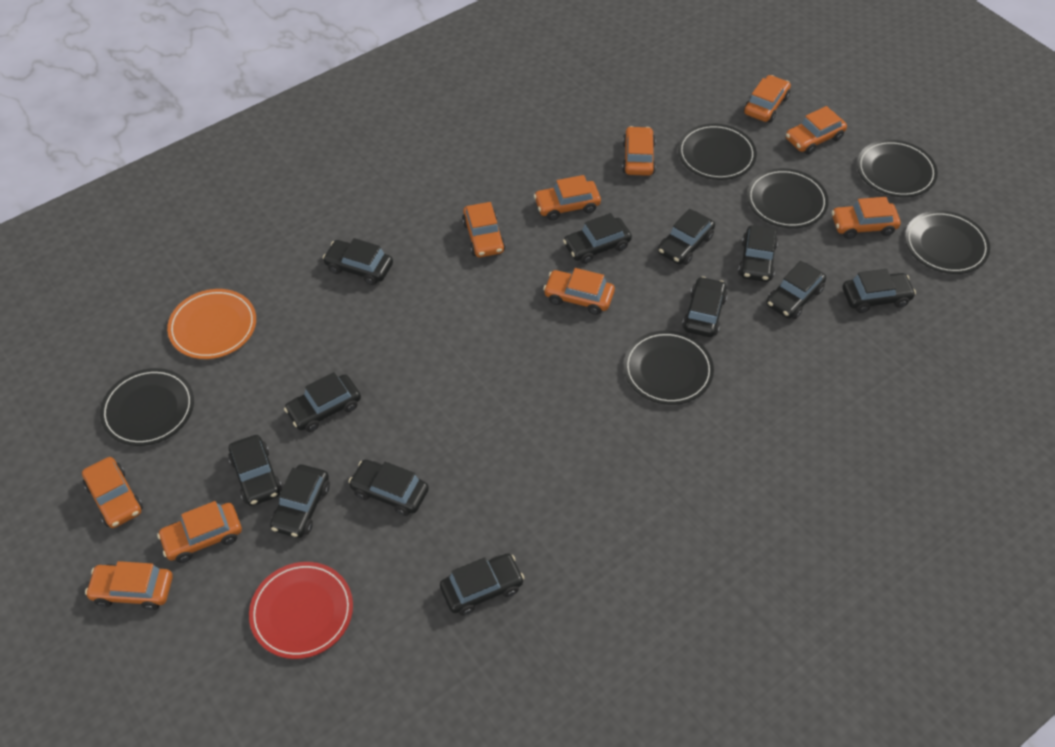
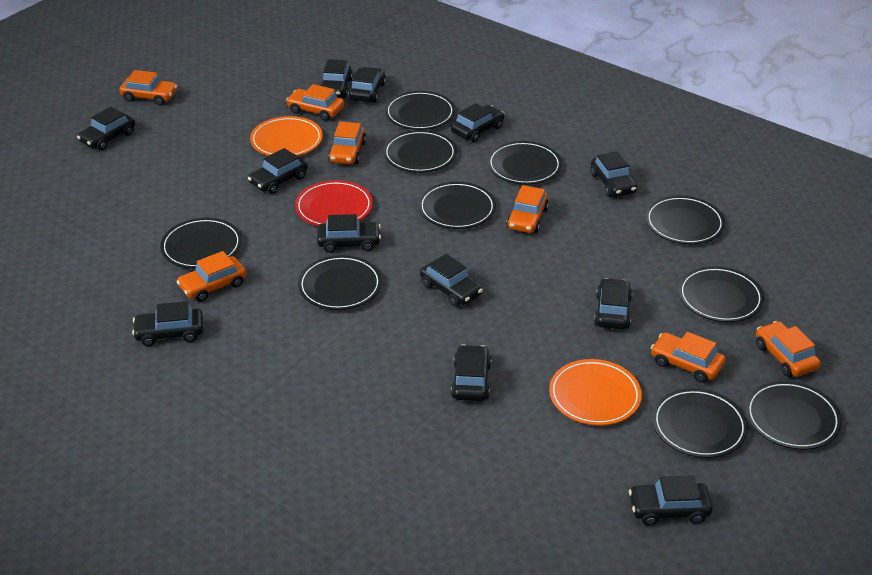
black plate: [100,368,194,446] [623,331,714,405] [678,124,757,180] [747,168,829,228] [857,140,938,197] [905,210,990,274] = 6 -> [160,218,242,269] [298,255,382,310] [383,130,457,173] [385,91,455,130] [418,182,496,229] [487,141,562,185] [645,196,725,244] [652,388,748,458] [678,266,764,322] [746,381,842,450] = 10
orange car: [82,457,143,528] [85,561,173,610] [157,501,242,563] [462,202,506,257] [534,175,601,220] [543,268,615,315] [622,126,656,176] [744,75,791,122] [786,106,847,155] [832,197,901,239] = 10 -> [120,70,177,105] [177,251,246,302] [286,84,344,121] [328,122,366,164] [506,185,549,233] [651,332,726,383] [756,321,821,377] = 7
orange plate: [167,289,256,359] = 1 -> [250,116,323,156] [549,359,642,426] = 2

